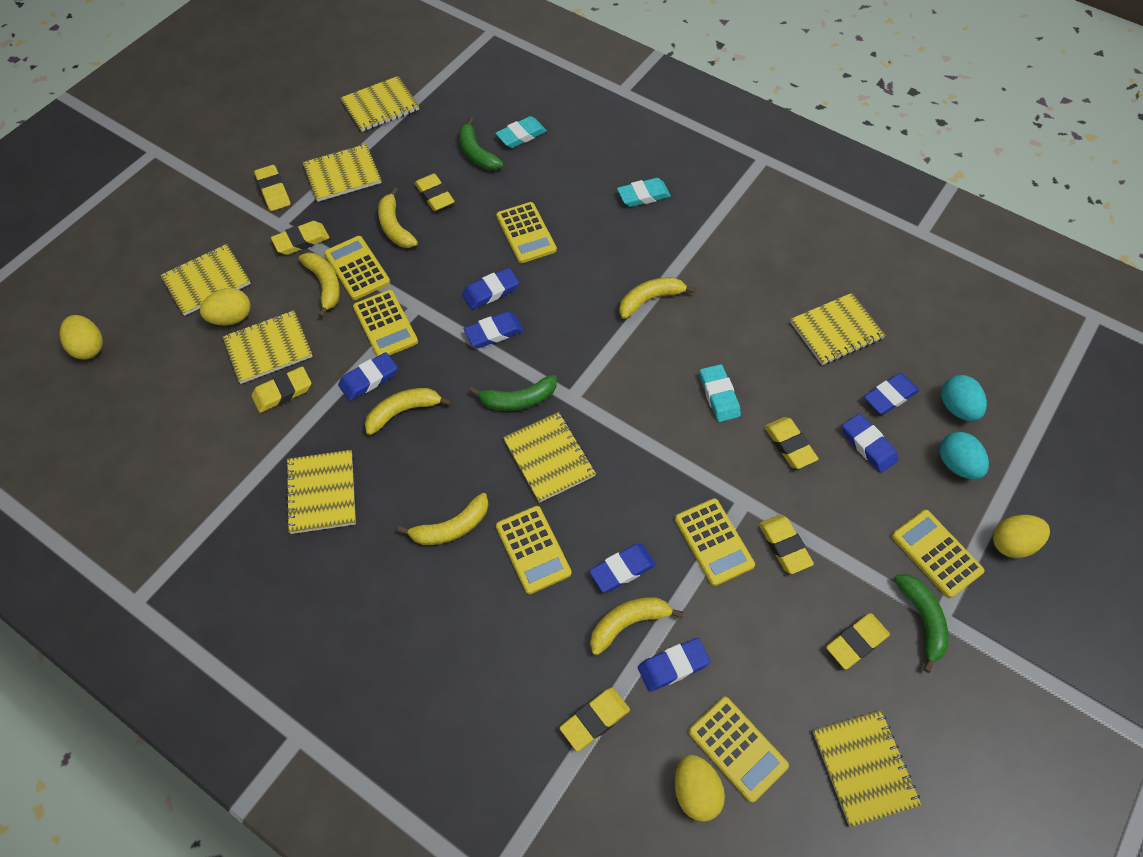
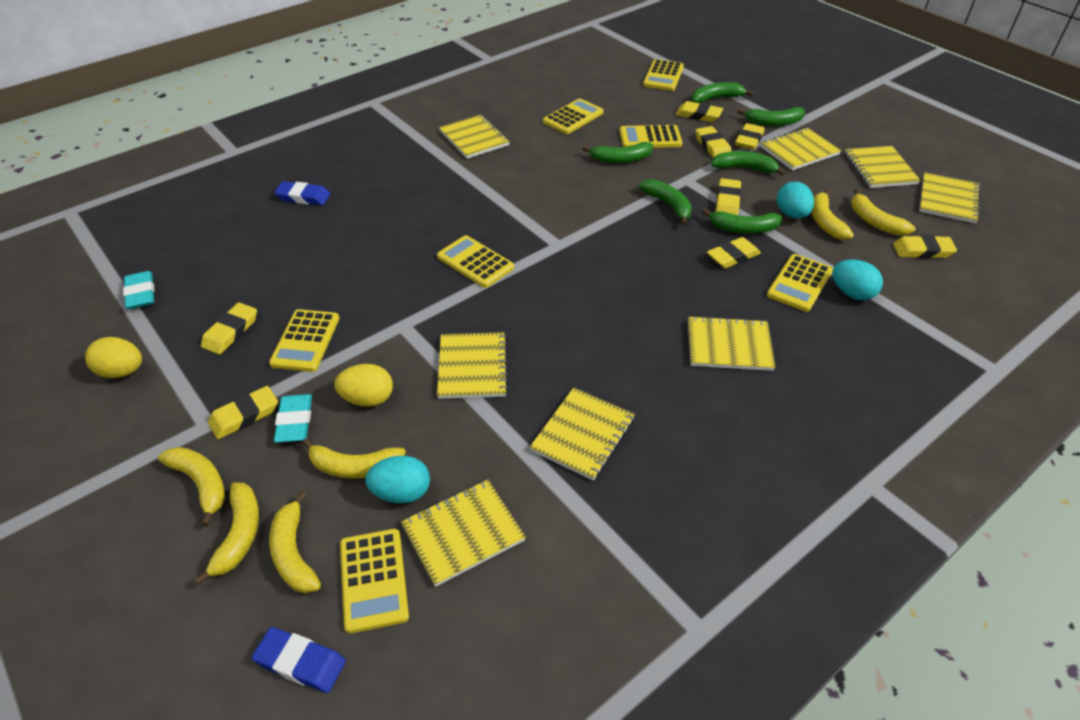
blue eraser: [338,352,397,401] [462,268,519,309] [464,311,524,348] [589,544,656,592] [638,638,711,692] [842,413,898,473] [864,373,919,415] = 7 -> [252,627,346,693] [274,181,330,205] = 2
green banana: [459,117,503,170] [469,375,556,411] [894,574,949,673] = 3 -> [582,142,653,163] [638,179,692,225] [691,82,754,103] [702,208,782,233] [711,151,786,176] [738,107,805,126] = 6
turquoise egg: [940,432,989,479] [941,375,987,421] = 2 -> [365,456,430,503] [777,182,814,219] [832,259,883,300] = 3
turquoise eraser: [495,116,547,148] [617,178,671,207] [700,364,741,422] = 3 -> [123,271,155,309] [274,394,312,443] = 2
yellow egg: [59,315,103,360] [200,288,251,326] [675,755,725,822] [993,515,1050,558] = 4 -> [85,337,142,378] [334,364,393,407] = 2

